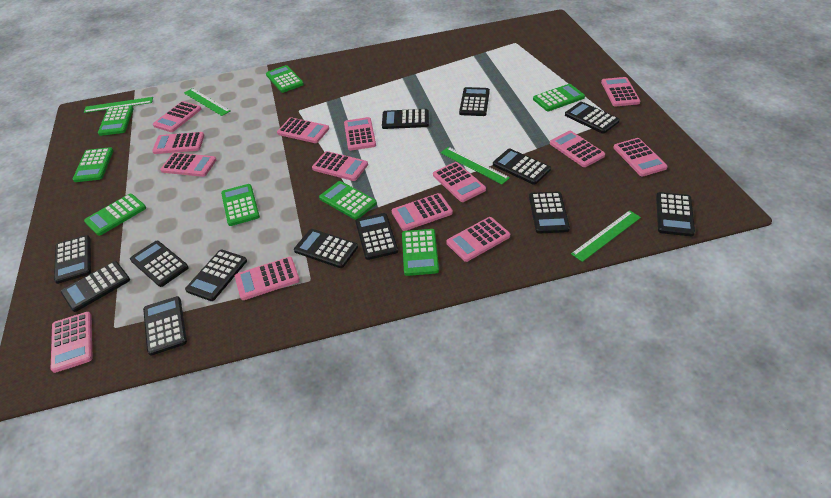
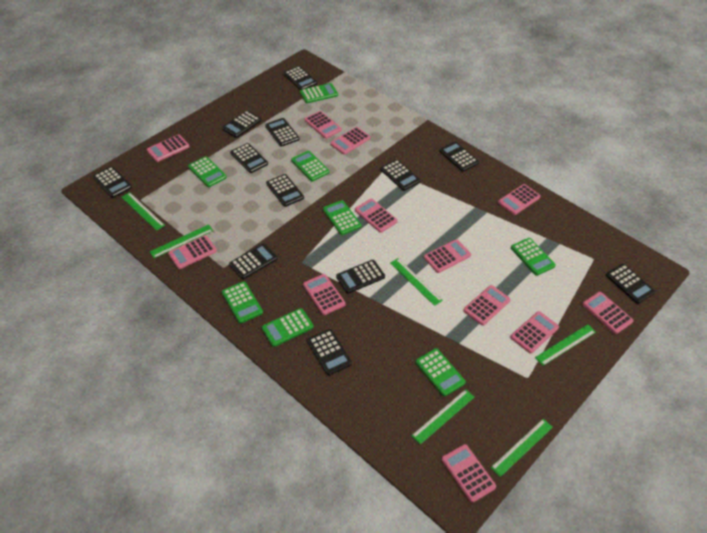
black calculator: [54,235,91,284] [61,261,130,312] [130,241,189,287] [143,296,187,355] [185,250,247,301] [294,229,358,268] [355,213,398,260] [382,109,429,129] [459,87,490,116] [493,149,551,185] [529,191,570,234] [565,102,620,134] [656,192,695,236] = 13 -> [93,166,132,198] [222,110,261,138] [229,243,278,279] [230,143,268,173] [265,118,300,147] [266,174,304,207] [283,66,317,90] [307,329,352,376] [336,260,385,294] [380,159,421,191] [439,142,479,172] [606,264,655,304] = 12
green ruler: [84,97,153,113] [184,88,230,116] [440,147,510,184] [571,210,641,262] = 4 -> [122,192,165,231] [150,224,214,258] [390,258,443,306] [411,389,474,444] [490,419,553,477] [535,324,596,366] = 6
pink calculator: [51,312,93,373] [152,132,204,154] [153,101,201,132] [160,153,216,177] [235,257,300,300] [277,117,329,143] [312,151,368,181] [344,117,376,151] [392,193,453,231] [433,162,486,202] [446,217,510,262] [550,131,605,167] [601,77,640,106] [613,138,668,176] = 14 -> [147,134,189,162] [168,235,217,269] [303,274,346,315] [305,111,342,139] [330,127,371,155] [355,199,398,233] [424,239,471,273] [442,444,496,503] [463,285,511,326] [498,184,541,215] [510,311,559,354] [582,292,634,334] = 12

